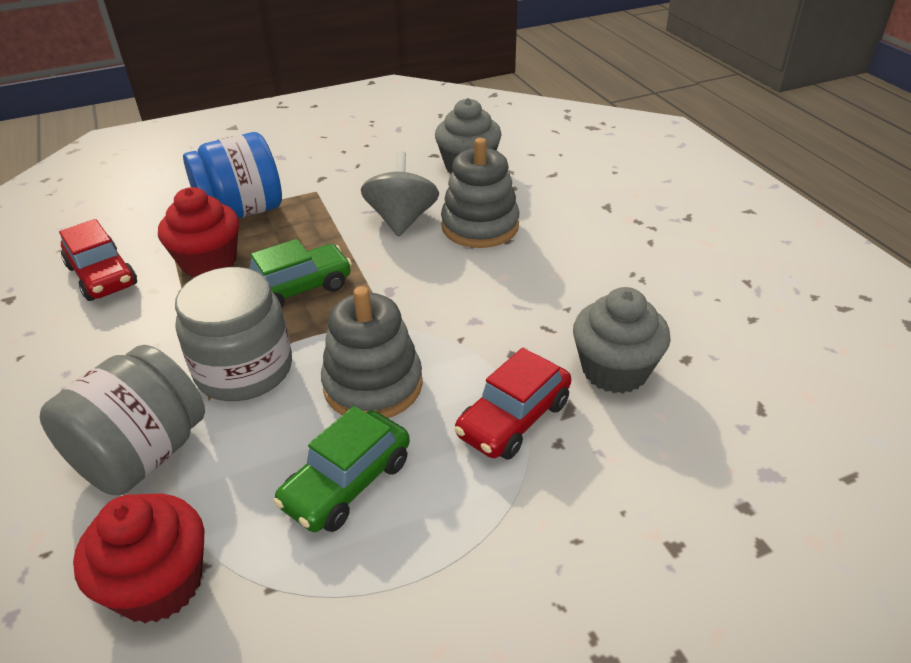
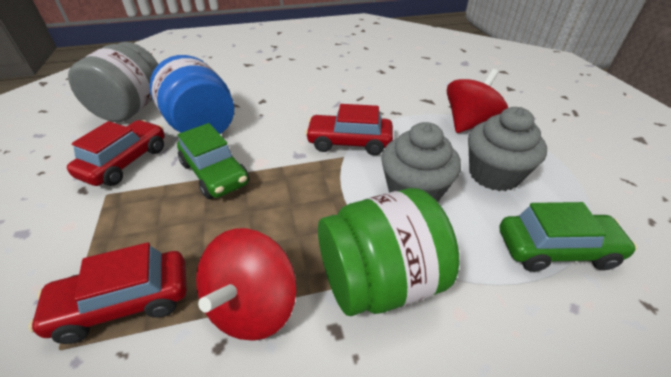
green jar: none = 0 -> [318,188,459,316] = 1
grey jar: [40,345,205,495] [175,267,292,401] = 2 -> [68,42,158,122] = 1
grey spinning top: [361,151,439,237] = 1 -> none = 0
grey stacking toy: [321,286,423,418] [441,138,519,248] = 2 -> none = 0
red car: [59,219,137,301] [454,348,571,460] = 2 -> [28,242,187,344] [67,120,165,186] [305,104,393,155] = 3
red cupcake: [73,494,204,623] [158,187,239,277] = 2 -> none = 0
red spinning top: none = 0 -> [196,228,297,341] [447,69,508,133] = 2

